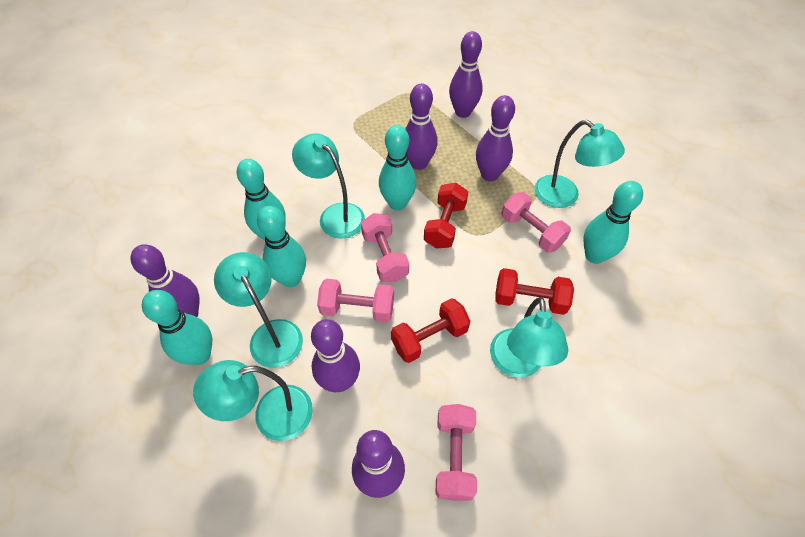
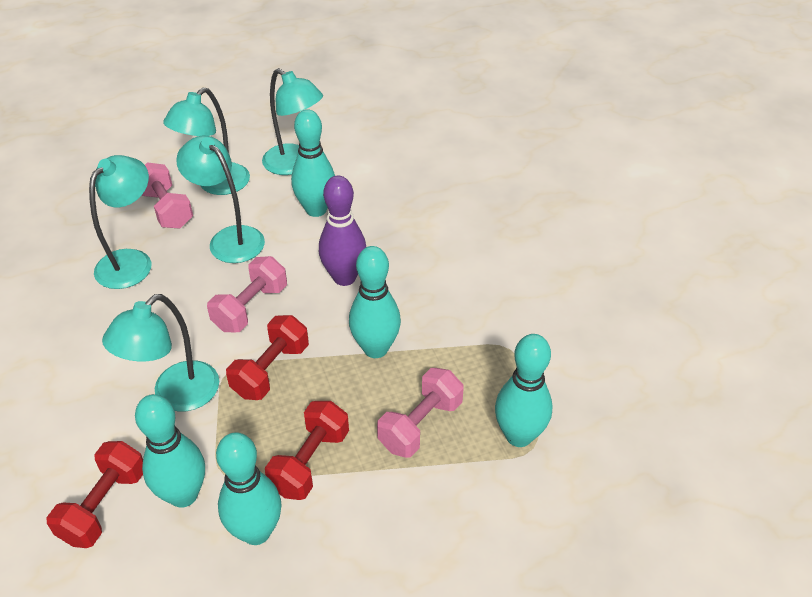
pink dumbbell: [317,279,394,322] [361,213,409,282] [435,404,477,501] [501,192,571,253] = 4 -> [142,162,193,229] [207,256,287,332] [377,368,464,458] = 3
purple bowling pin: [130,244,200,317] [311,319,360,392] [352,430,405,498] [405,84,438,170] [449,31,483,118] [476,95,515,181] = 6 -> [319,176,366,286] = 1

